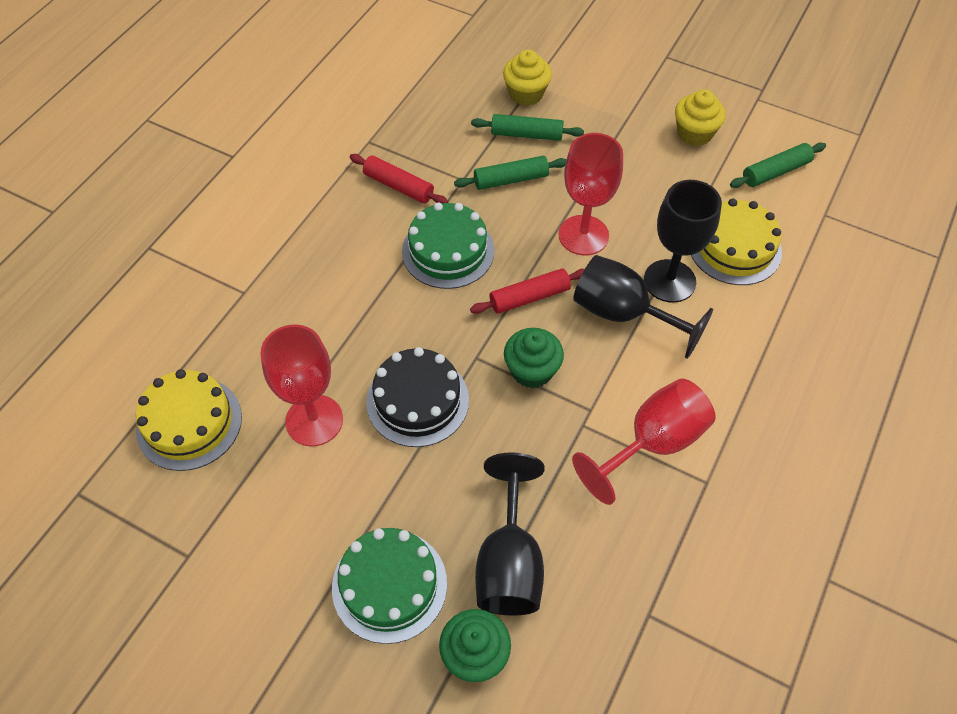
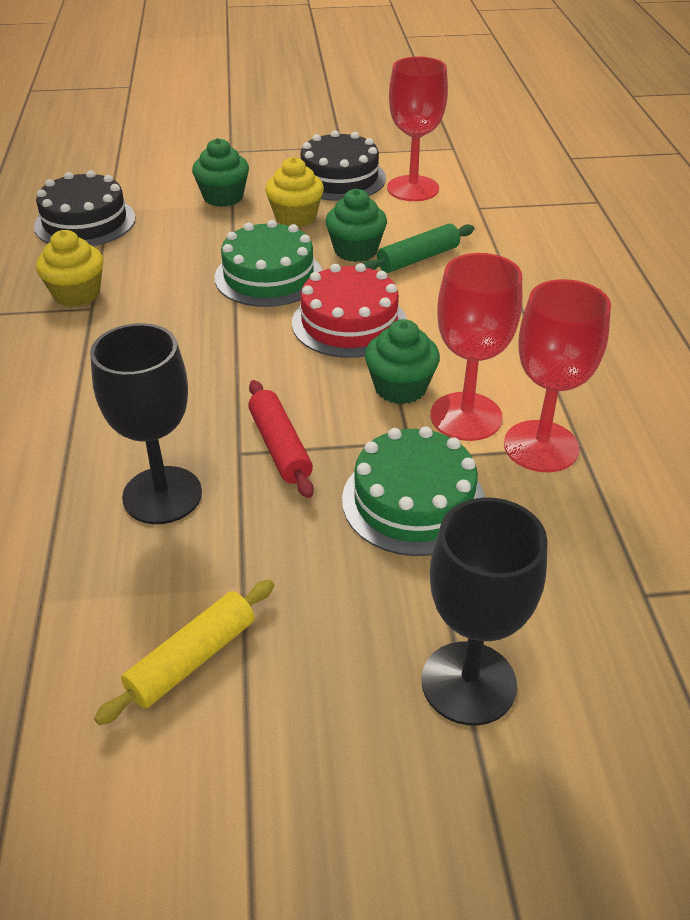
black cake: [366,347,469,447] = 1 -> [34,170,135,246] [301,130,386,201] = 2
black goblet: [475,452,545,616] [573,255,713,359] [644,180,722,303] = 3 -> [90,323,202,524] [422,498,548,725] = 2
green cupcake: [439,609,511,682] [504,328,564,388] = 2 -> [192,138,249,207] [325,189,387,262] [365,319,440,404] = 3
green rolling pin: [454,156,566,190] [471,114,584,141] [730,143,826,188] = 3 -> [363,224,474,273] = 1
red cake: none = 0 -> [292,263,407,358] = 1
red rolling pin: [350,154,448,204] [470,269,584,314] = 2 -> [248,380,314,498] = 1
yellow cake: [136,369,242,471] [691,198,782,285] = 2 -> none = 0
yellow rolling pin: none = 0 -> [94,580,274,725] = 1

